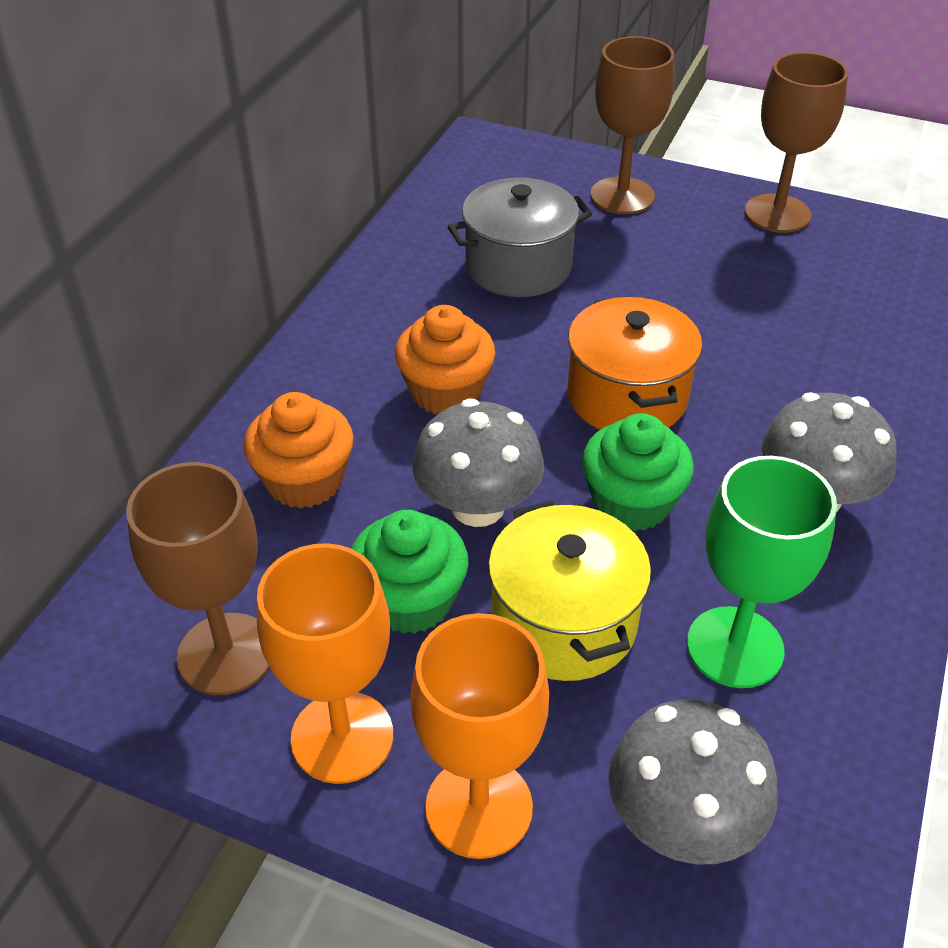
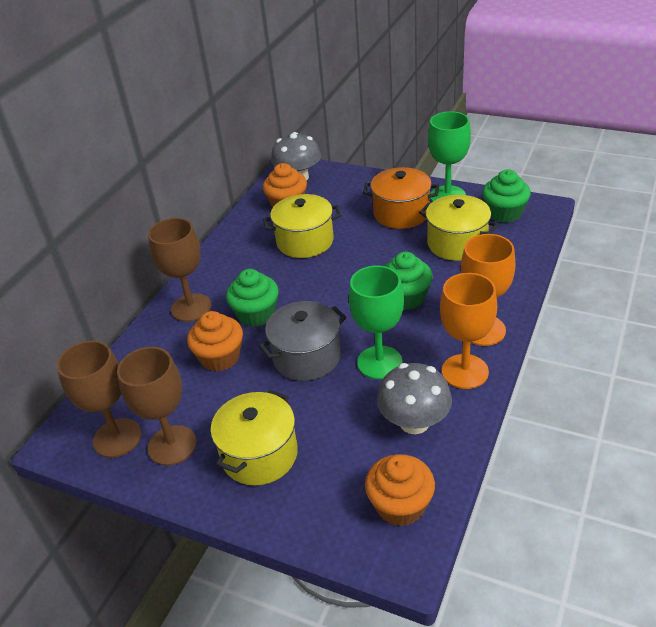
green cupcake: [352,510,469,634] [582,413,694,531] = 2 -> [226,269,279,327] [384,252,433,310] [482,169,531,223] = 3
green goblet: [687,456,837,688] = 1 -> [349,266,404,379] [428,111,471,202] = 2
grey mushroom: [412,398,544,527] [608,699,778,864] [762,392,897,512] = 3 -> [271,132,321,181] [377,363,452,434] = 2
orange cupcake: [244,392,354,509] [395,305,495,414] = 2 -> [187,311,243,371] [263,163,307,208] [365,454,435,526] = 3
yellow pot: [488,500,651,681] = 1 -> [211,390,298,486] [263,194,341,258] [419,195,499,261] = 3

